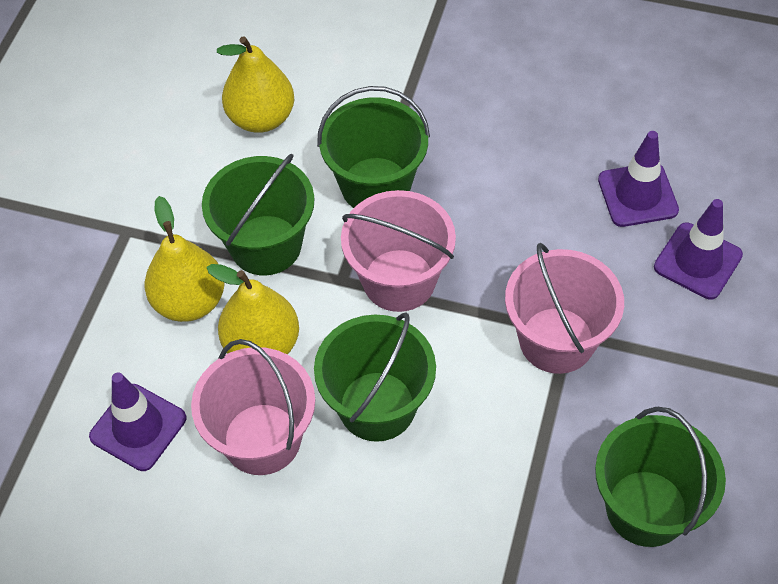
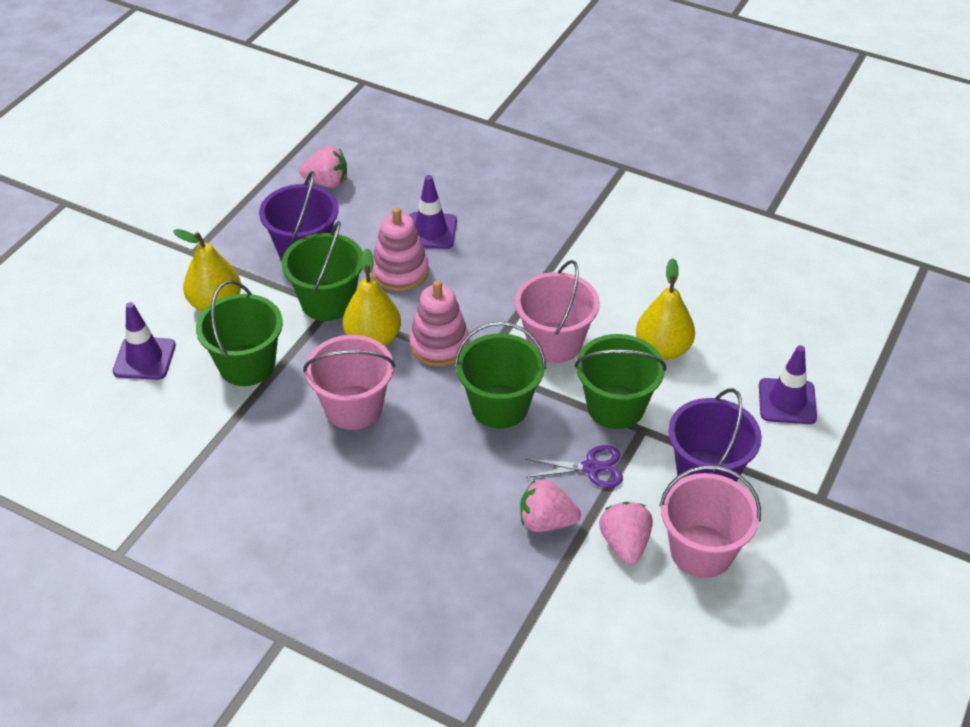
pink stacking toy: none = 0 -> [372,207,429,291] [409,280,469,366] = 2
pink strawberry: none = 0 -> [299,146,347,188] [520,480,581,532] [599,502,653,564] = 3
purple bucket: none = 0 -> [259,171,339,261] [668,388,762,482] = 2
purple scissors: none = 0 -> [525,445,623,488] = 1

